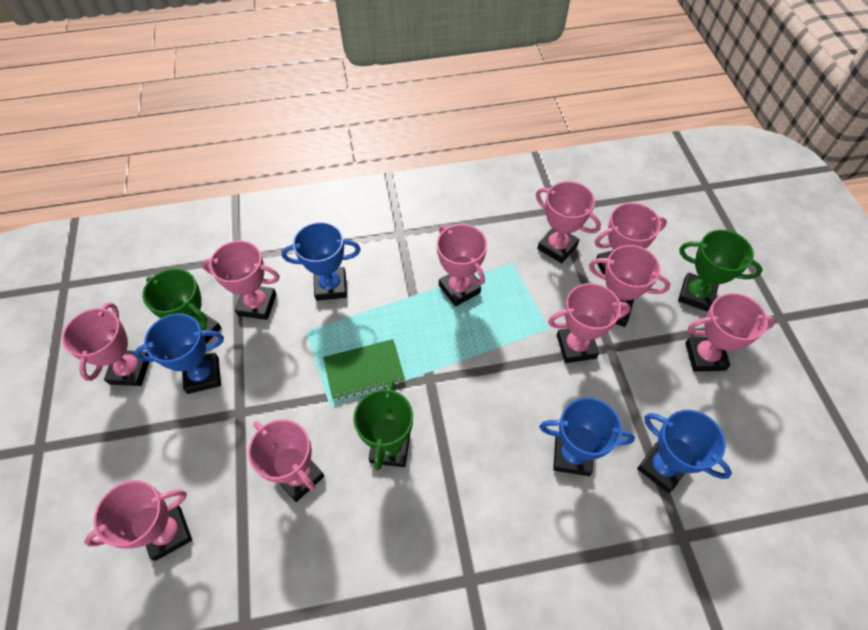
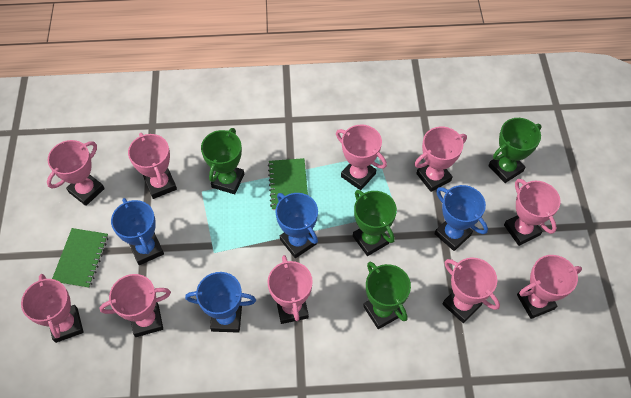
green notebook: [323,339,405,400] = 1 -> [52,228,108,288] [268,158,308,210] = 2
green trophy: [142,268,221,344] [353,380,413,470] [678,230,763,312] = 3 -> [201,128,244,194] [353,190,397,256] [363,262,411,329] [488,118,542,183] = 4

